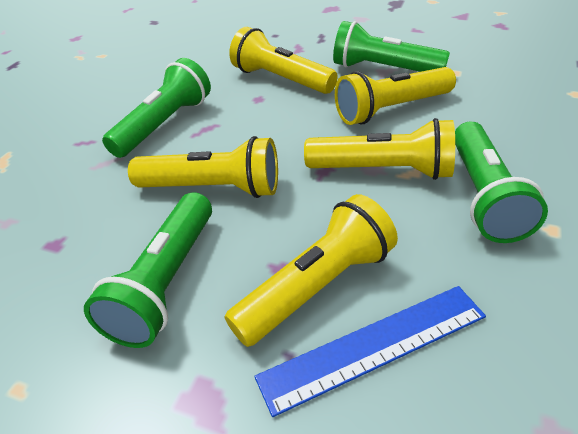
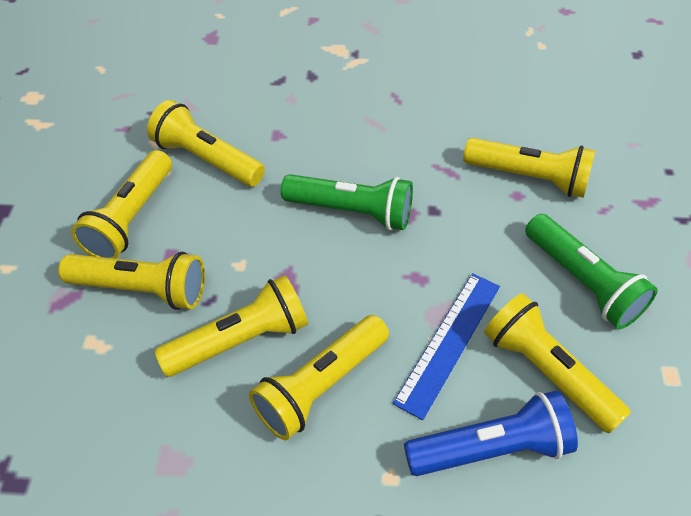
blue flashlight: none = 0 -> [404,391,578,476] = 1
green flashlight: [84,192,212,348] [102,58,211,158] [333,21,450,72] [455,122,548,243] = 4 -> [281,174,413,230] [525,214,658,329] = 2
yellow flashlight: [128,136,278,198] [225,194,398,347] [229,27,338,94] [304,118,455,180] [335,67,456,125] = 5 -> [58,252,205,310] [71,150,172,259] [147,100,265,187] [155,275,308,377] [249,315,389,440] [463,138,596,198] [484,293,631,433] = 7

